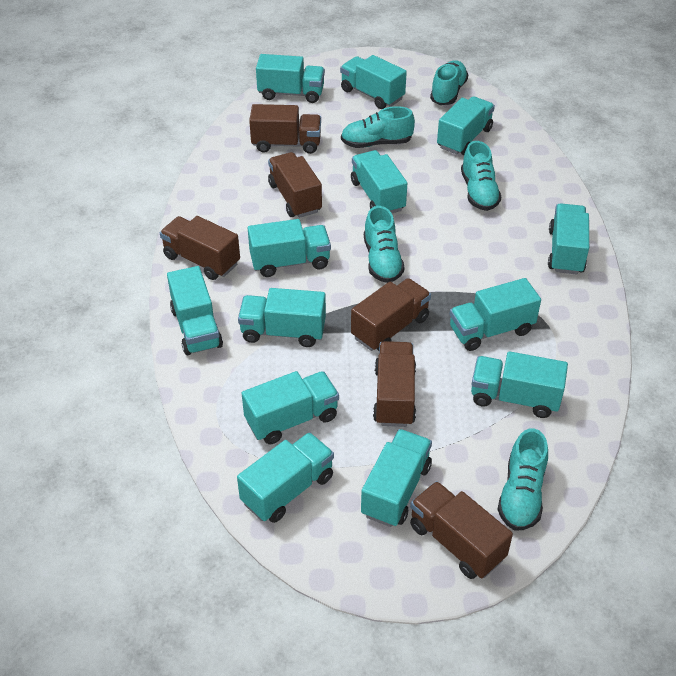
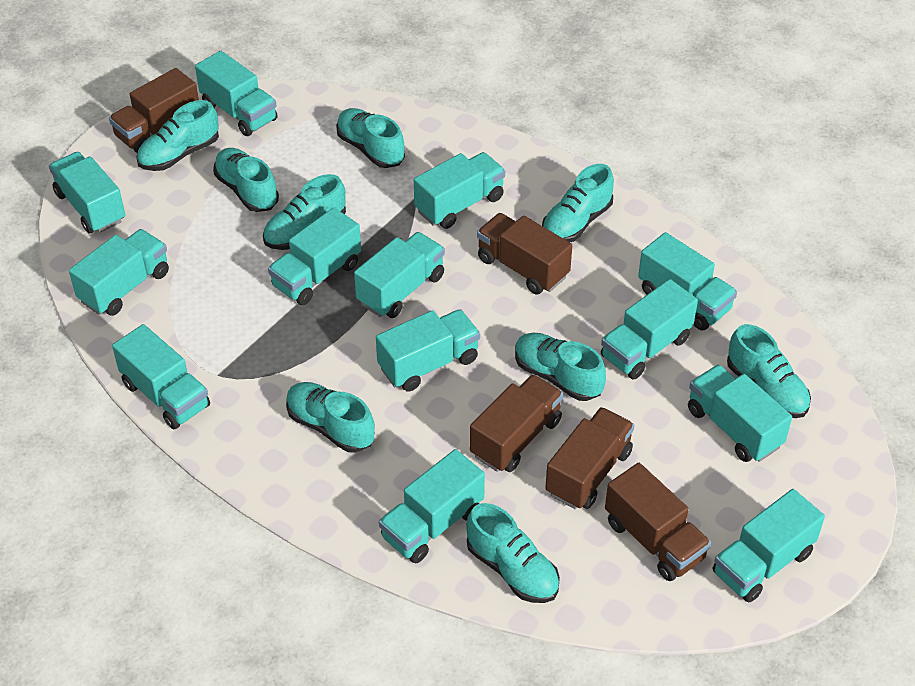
brown truck: [160,216,240,280] [249,104,321,154] [268,152,322,218] [351,278,431,351] [373,341,416,427] [410,481,513,579] = 6 -> [109,68,199,153] [470,374,563,472] [477,213,572,294] [545,407,635,509] [605,463,711,581] = 5
turquoise shoe: [341,106,415,148] [364,206,405,283] [430,60,468,105] [461,141,501,211] [497,428,548,531] = 5 -> [136,100,219,171] [213,148,279,212] [263,174,346,250] [286,382,375,452] [336,108,405,168] [466,503,560,603] [515,333,606,401] [542,164,614,242] [727,324,811,418] = 9

